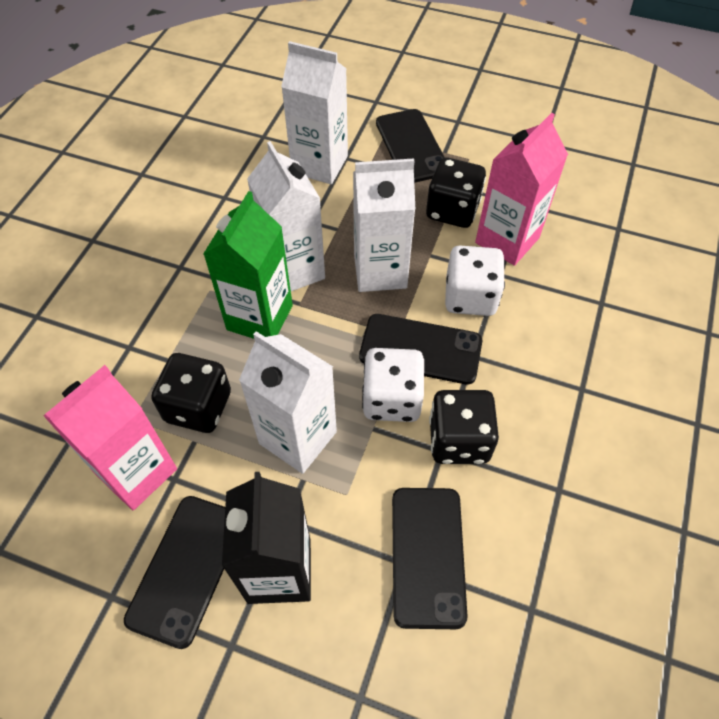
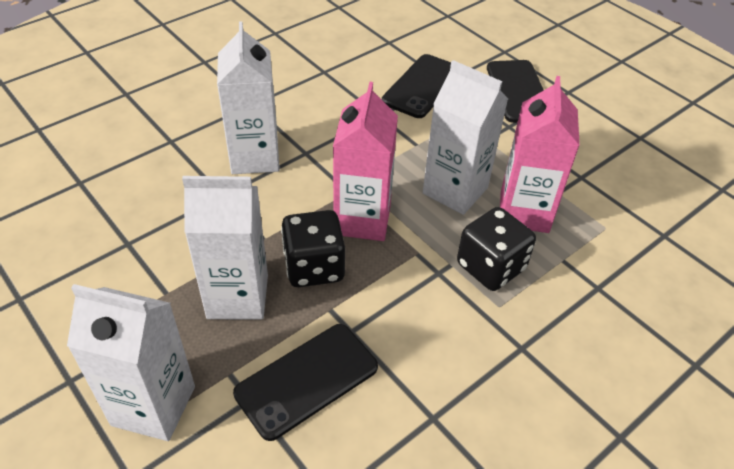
black carton: [222,472,311,604] = 1 -> none = 0
black dice: [151,353,231,433] [426,158,486,228] [429,390,499,464] = 3 -> [281,210,345,287] [457,207,536,291] = 2
black phone: [124,496,225,649] [359,314,482,385] [376,109,445,183] [392,488,468,629] = 4 -> [233,324,378,441] [382,54,451,118] [487,60,544,123] = 3
green carton: [203,191,293,339] = 1 -> none = 0
white dice: [362,348,424,422] [445,246,505,316] = 2 -> none = 0

